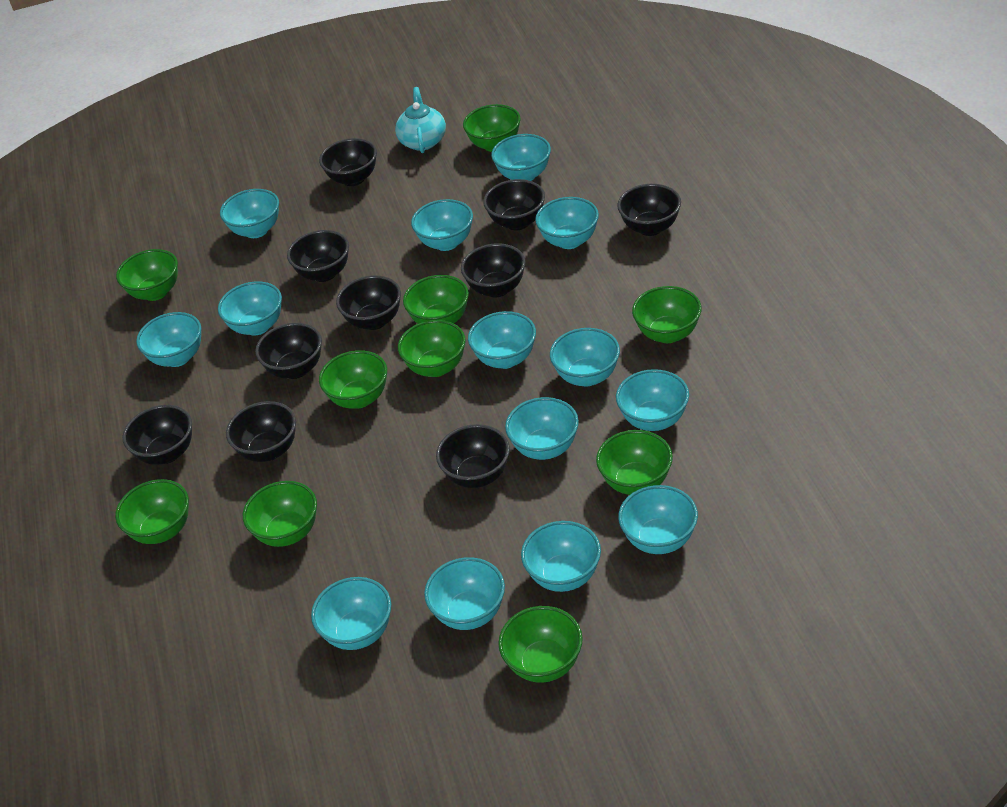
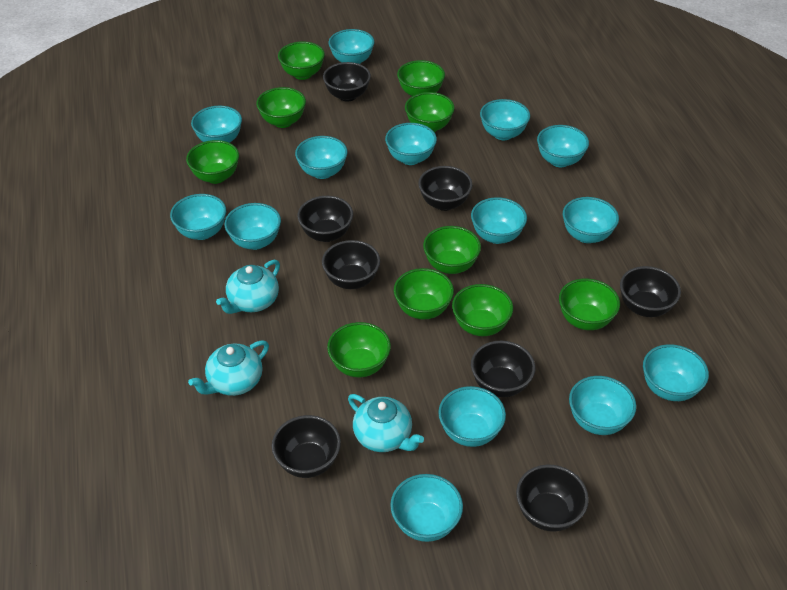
black bowl: [122,405,192,465] [226,401,296,462] [255,323,322,379] [287,230,349,282] [319,138,377,186] [336,275,401,330] [436,424,510,488] [461,243,526,297] [483,179,545,230] [617,184,681,236] = 10 -> [272,415,341,478] [297,196,353,242] [322,240,380,289] [323,62,371,101] [418,166,473,211] [471,341,535,397] [516,465,589,532] [620,266,681,317] = 8
turquoise teapot: [395,87,446,153] = 1 -> [188,340,269,396] [216,260,280,314] [348,394,424,452] = 3

